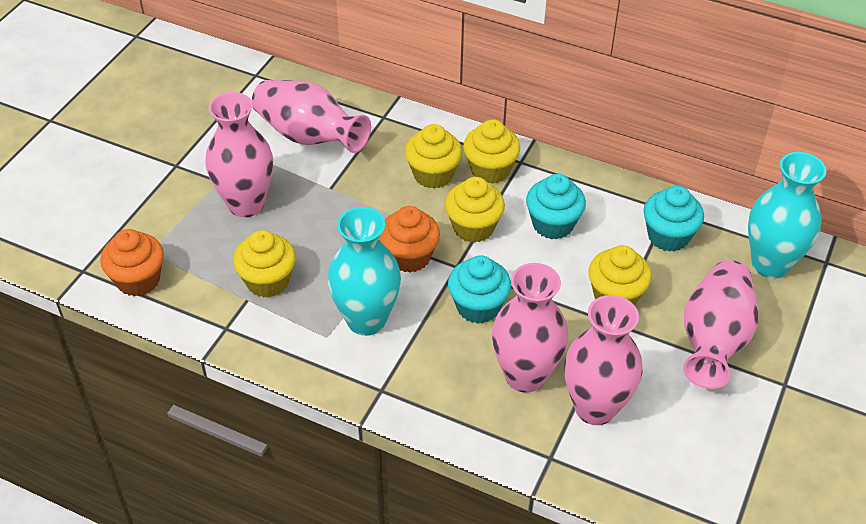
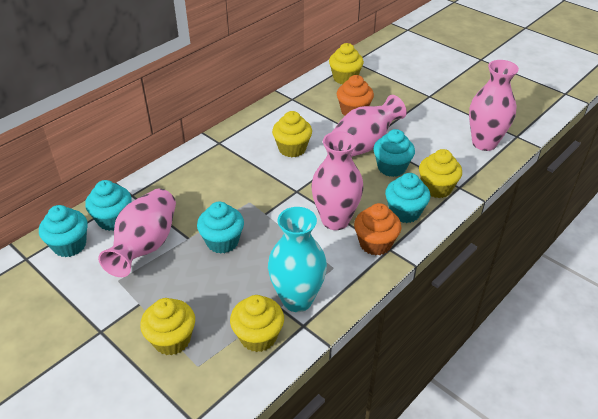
pink vase: [205,92,273,217] [252,80,371,153] [492,263,568,393] [564,295,642,425] [683,260,758,389] = 5 -> [98,189,176,277] [311,131,363,230] [332,95,407,157] [469,60,519,151] = 4
turquoise cupcake: [448,256,511,324] [526,174,586,240] [644,186,704,252] = 3 -> [39,205,88,257] [85,180,132,231] [197,201,244,254] [373,129,415,177] [385,173,430,223] = 5
turquoise vase: [327,207,401,336] [748,152,826,279] = 2 -> [268,207,327,312] = 1

